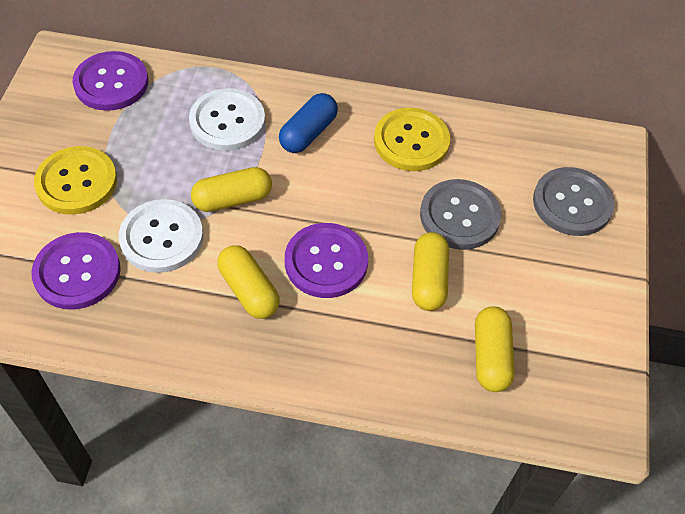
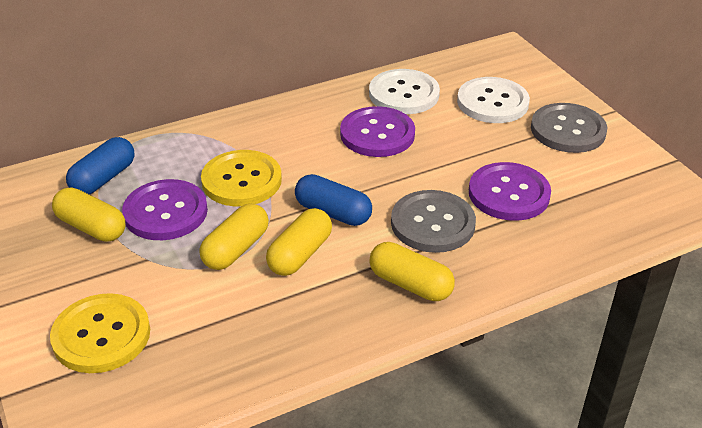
blue capsule: [279,93,338,153] = 1 -> [66,137,135,195] [295,174,372,226] = 2

